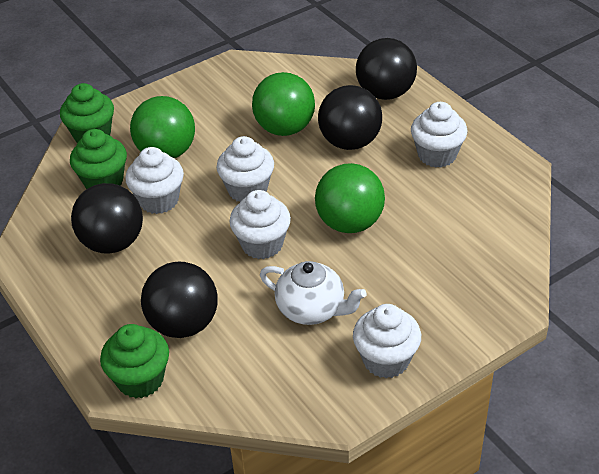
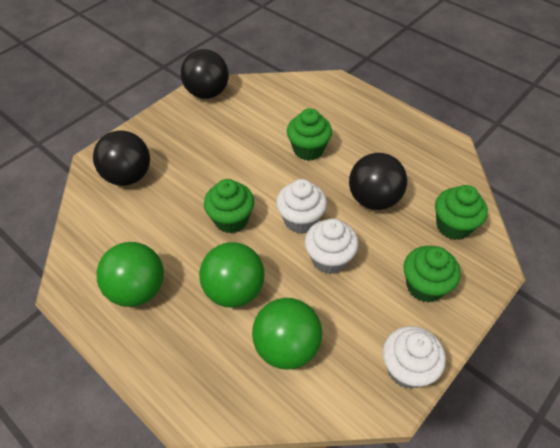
black ball: [71,183,143,254] [141,262,217,338] [318,85,382,150] [356,38,417,100] = 4 -> [93,130,150,186] [181,49,229,99] [349,153,407,210] = 3
green cupcake: [60,83,114,143] [70,129,127,189] [100,324,169,399] = 3 -> [204,179,254,233] [287,108,332,161] [404,246,461,302] [435,185,488,240] = 4
white cupcake: [125,147,184,214] [216,136,274,202] [229,190,291,259] [353,304,421,378] [411,102,467,168] = 5 -> [276,179,327,234] [305,219,358,274] [383,326,446,389] = 3
white teapot: [260,261,366,325] = 1 -> none = 0

